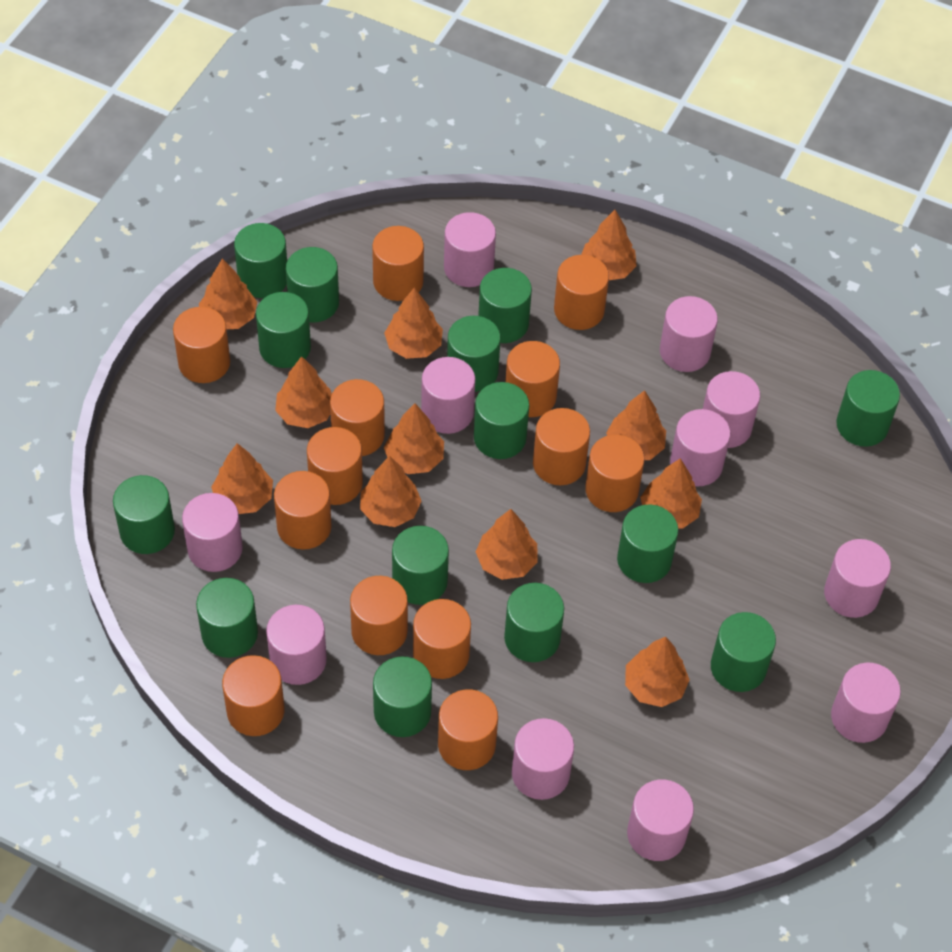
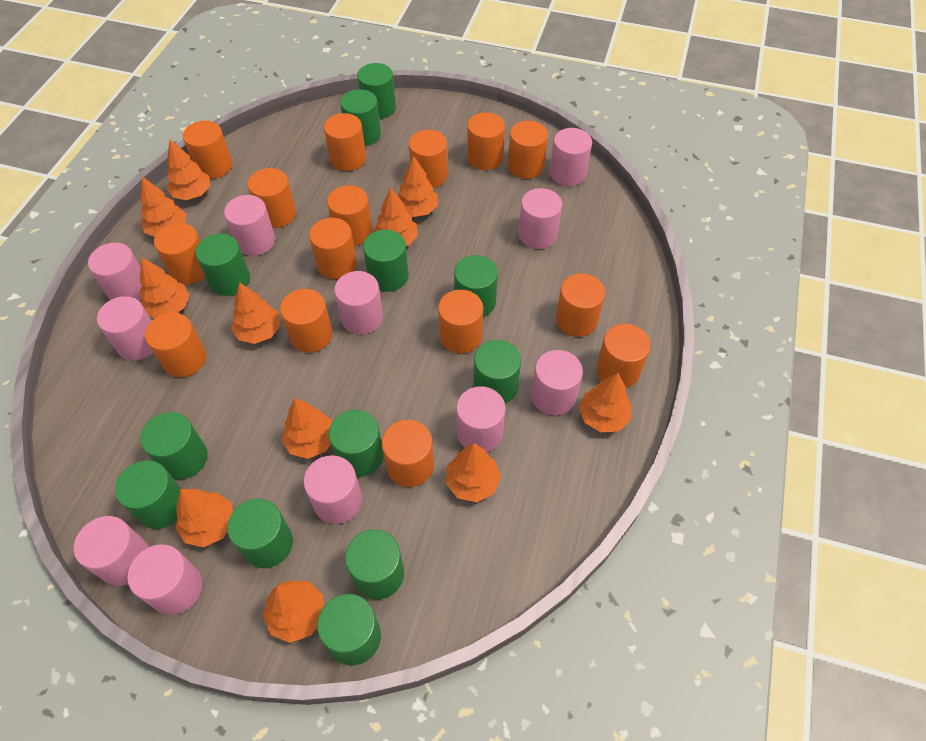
green cylinder: [113,475,175,554] [196,578,258,658] [234,223,287,298] [256,292,311,368] [286,247,339,323] [373,656,432,737] [392,526,449,605] [447,316,501,392] [474,382,529,459] [478,268,532,343] [504,583,564,662] [617,504,678,583] [711,612,776,692] [836,370,900,447] = 14 -> [115,461,182,529] [140,412,207,480] [195,233,250,296] [227,499,293,568] [317,594,381,665] [328,410,384,477] [340,89,381,146] [345,529,404,600] [357,63,396,119] [363,230,409,292] [454,255,498,317] [473,340,521,404] = 12
orange cylinder: [173,307,230,383] [222,655,285,736] [274,471,332,550] [307,427,363,505] [330,379,385,456] [350,576,408,655] [372,226,424,301] [413,599,471,679] [438,689,498,770] [505,341,560,417] [533,408,590,485] [554,255,609,330] [585,435,645,512] = 13 -> [145,313,206,377] [154,223,205,284] [183,121,232,179] [247,168,296,228] [280,289,333,353] [309,218,357,279] [324,113,366,171] [327,185,373,246] [382,420,434,487] [409,130,448,188] [438,290,483,354] [467,112,505,170] [508,121,548,179] [556,273,605,337] [596,324,651,388] = 15

